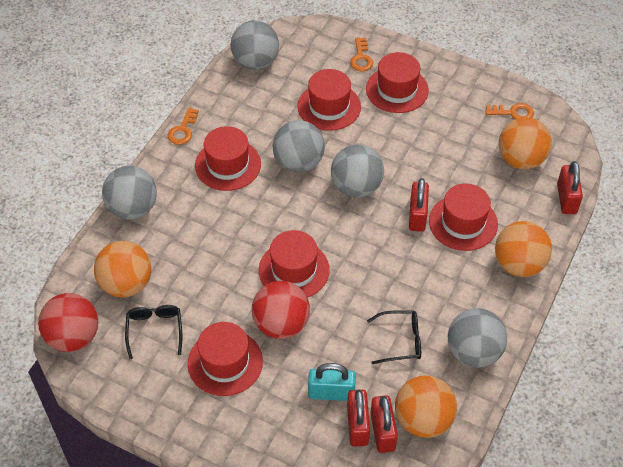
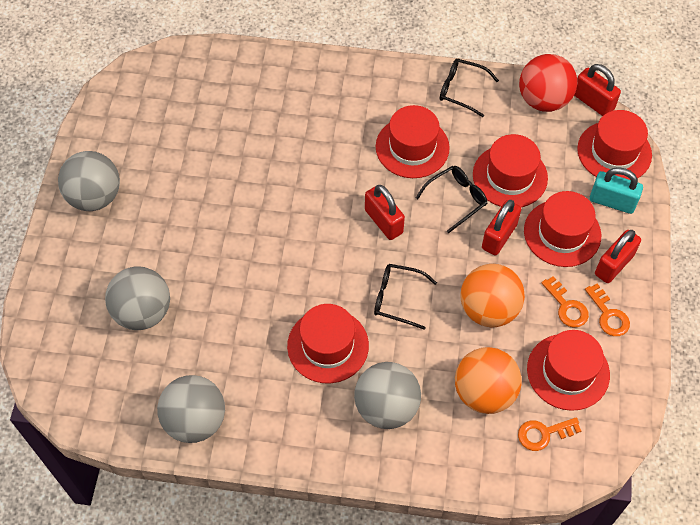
black glasses: [125,305,182,359] [367,310,421,364] = 2 -> [374,264,437,330] [416,166,487,234] [440,59,499,117] = 3
grey ball: [102,166,157,220] [231,20,279,70] [272,120,325,172] [331,145,384,198] [448,308,507,368] = 5 -> [58,151,120,211] [105,266,170,330] [157,375,225,443] [354,362,421,429] = 4
orange ball: [94,241,152,297] [395,375,457,438] [495,221,552,277] [499,117,552,169] = 4 -> [455,347,522,414] [460,264,525,327] = 2
red ball: [38,293,98,352] [252,281,310,339] = 2 -> [519,54,577,112] = 1

